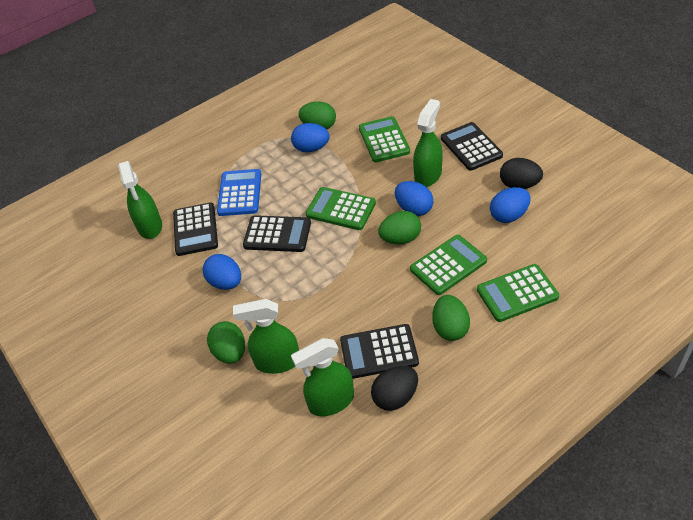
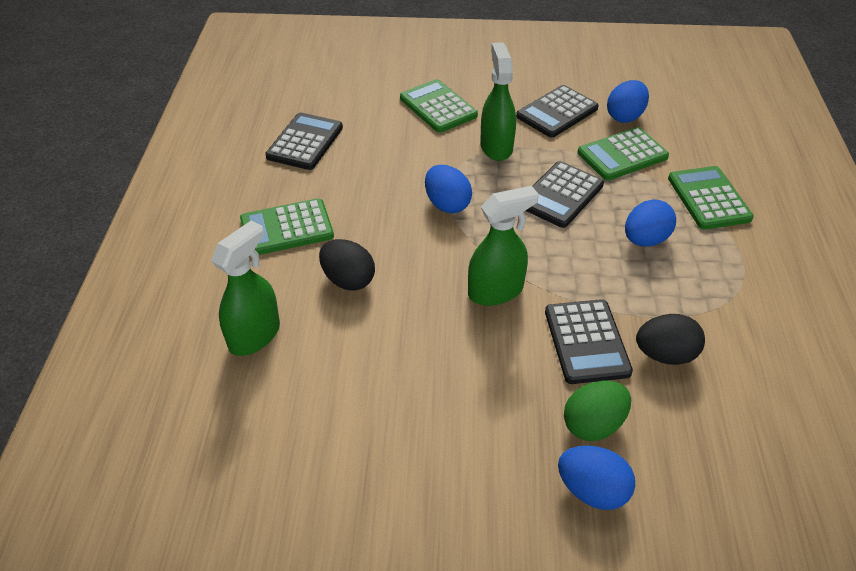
blue calculator: [217,169,261,216] = 1 -> none = 0
green egg: [207,321,245,364] [299,101,336,129] [378,211,421,244] [432,295,470,341] = 4 -> [564,381,631,441] = 1
green spray bottle: [118,161,162,239] [233,299,299,374] [291,338,354,417] [413,99,443,187] = 4 -> [211,220,280,356] [468,186,539,306] [480,42,516,161] = 3

